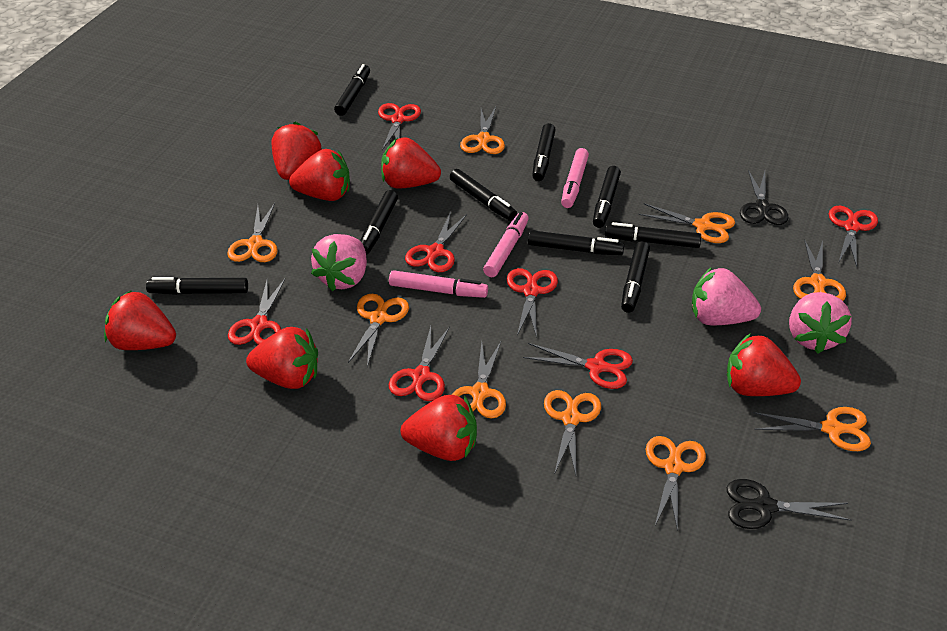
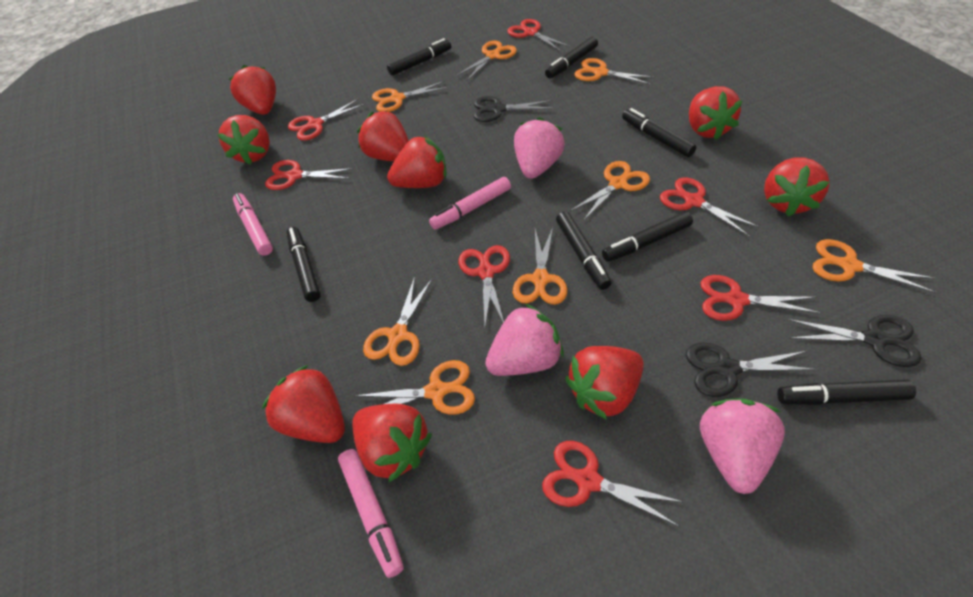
black marker: [146,277,248,295] [334,64,370,116] [360,190,398,255] [450,169,517,221] [528,230,624,255] [532,123,556,181] [593,166,621,228] [605,222,701,248] [621,241,650,313] = 9 -> [287,227,321,302] [387,38,451,76] [545,37,598,79] [556,211,611,290] [602,212,693,262] [622,108,696,157] [777,379,916,405] = 7
black scissors: [727,479,851,529] [740,170,788,225] = 2 -> [474,96,553,122] [686,343,816,397] [787,315,922,367] = 3
orange scissors: [227,203,278,262] [348,294,409,367] [452,342,506,418] [460,107,505,154] [544,390,601,475] [639,203,735,243] [646,436,706,532] [753,407,871,451] [793,239,846,301] = 9 -> [355,360,475,415] [363,276,432,366] [372,81,449,112] [456,41,517,81] [513,227,568,305] [570,161,650,221] [574,58,654,84] [813,239,936,293] = 8
red strawberry: [104,290,176,350] [246,327,318,389] [271,122,322,180] [289,149,350,201] [381,137,441,189] [401,395,477,461] [727,333,801,396] = 7 -> [217,115,270,165] [229,65,276,115] [262,365,345,443] [352,404,432,482] [357,110,409,162] [387,136,446,188] [565,346,644,420] [689,86,743,140] [764,157,830,217] = 9

